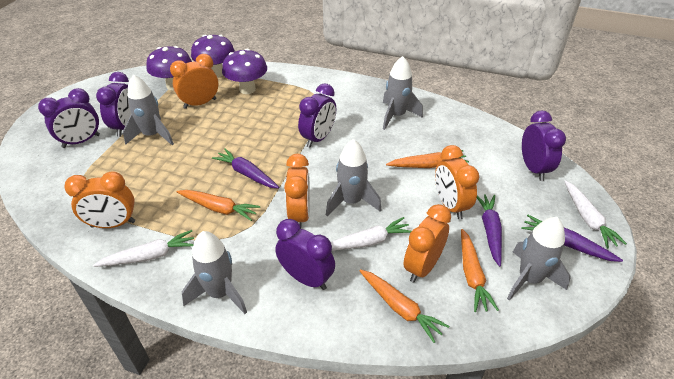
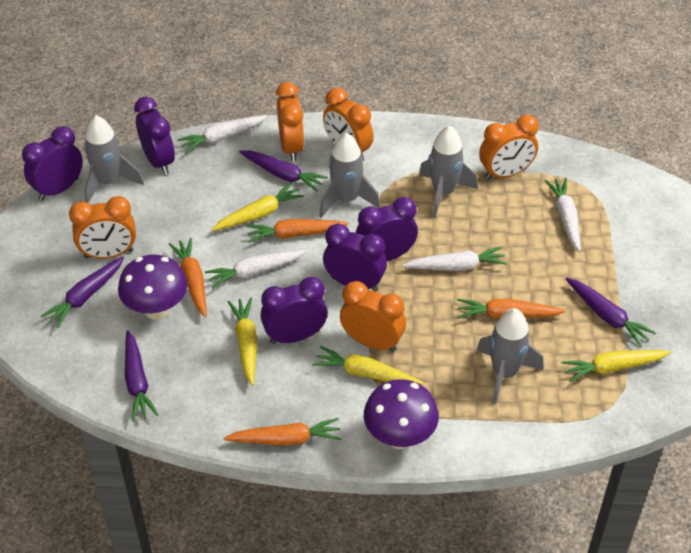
grey rocket: [123,75,174,145] [182,231,247,314] [326,139,381,216] [383,56,423,130] [507,217,570,301] = 5 -> [84,115,144,203] [319,133,380,218] [419,125,478,217] [477,308,543,404] = 4
purple carrot: [212,148,280,189] [477,194,502,267] [521,215,623,262] = 3 -> [40,257,124,328] [125,330,158,421] [239,150,328,192] [565,277,656,347] = 4
purple mushroom: [146,46,192,90] [191,34,235,77] [222,49,267,94] = 3 -> [118,254,188,320] [364,379,439,449] = 2
white carrot: [93,230,194,267] [331,217,411,251] [564,180,627,249] = 3 -> [177,115,268,153] [205,250,307,289] [402,247,507,271] [545,178,581,252] = 4
yellow carrot: none = 0 -> [212,183,304,231] [228,298,257,386] [313,346,424,385] [562,350,671,382] = 4

